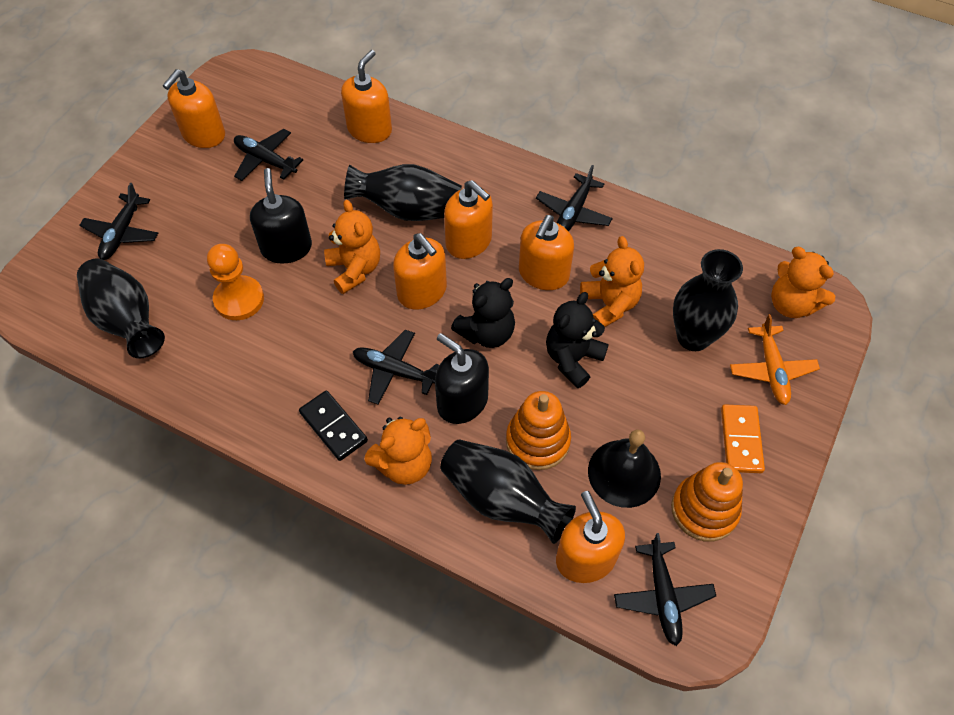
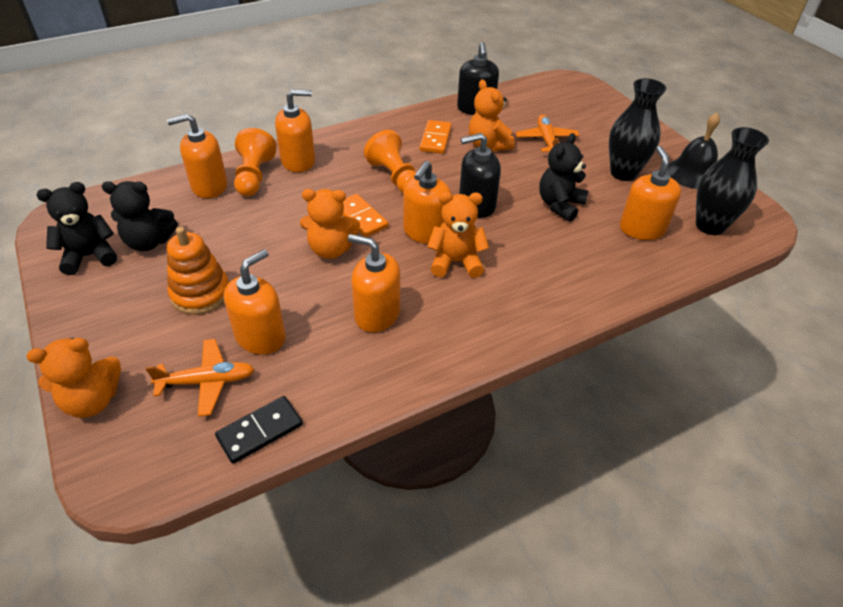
black plane: [79,183,158,260] [234,129,303,181] [353,330,439,405] [536,165,613,231] [614,533,716,646] = 5 -> none = 0
black teddy bear: [451,278,515,348] [546,292,609,388] = 2 -> [37,182,117,275] [102,181,178,251] [539,133,588,222] = 3
black vase: [77,259,165,359] [344,164,462,221] [440,439,576,544] [673,249,743,351] = 4 -> [609,78,666,181] [696,127,769,235] = 2
orange domino: [721,404,765,473] = 1 -> [342,194,388,237] [420,120,452,154] = 2
orange pawn: [207,244,264,320] = 1 -> [234,128,277,197] [364,130,416,193] = 2
orange plane: [730,314,820,405] = 1 -> [145,339,254,417] [515,115,580,152] = 2
orange stacking toy: [506,391,571,470] [671,462,743,542] = 2 -> [167,227,229,315] = 1

